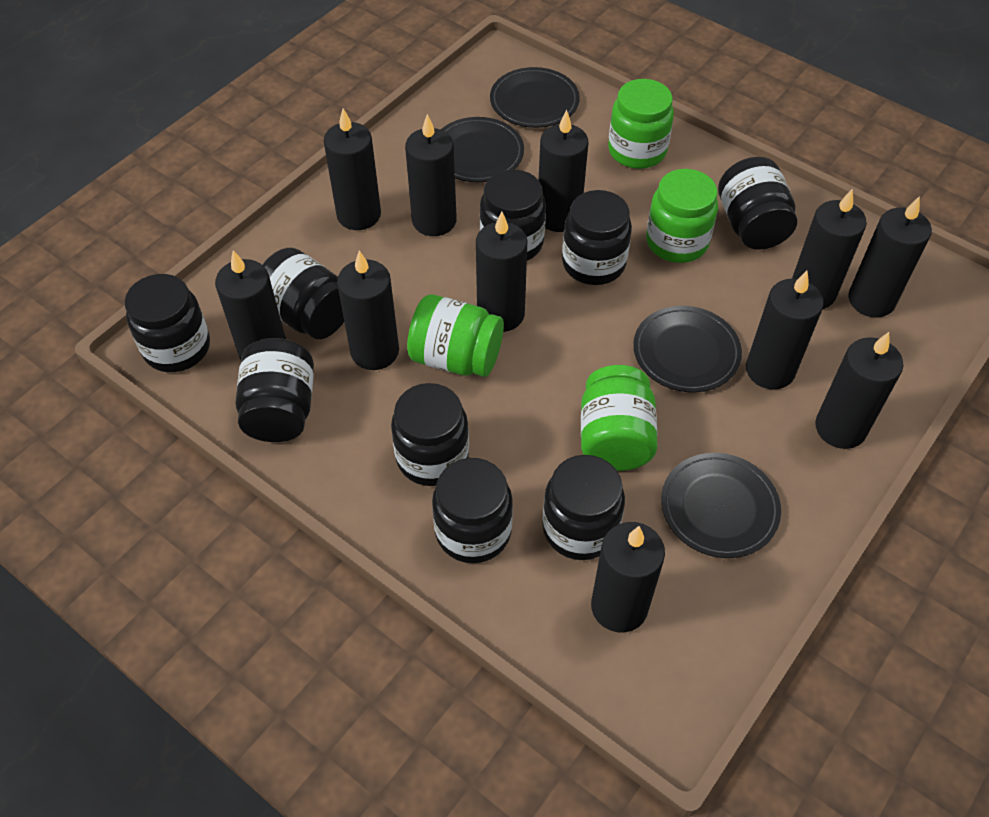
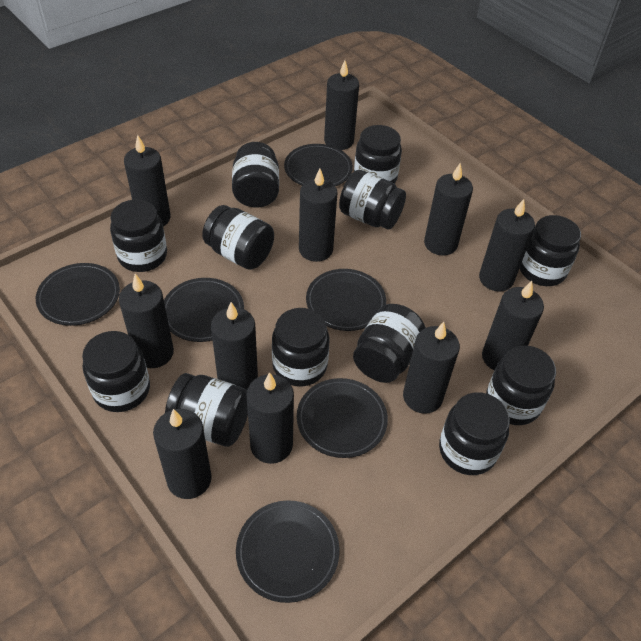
black jar: [125,274,210,372] [236,338,314,442] [263,248,344,339] [391,383,469,486] [432,458,513,563] [480,169,546,261] [543,455,625,560] [562,190,632,285] [718,157,797,250] = 9 -> [82,331,150,412] [110,200,167,272] [165,373,248,447] [202,205,274,270] [232,142,279,207] [272,308,329,386] [339,170,406,230] [353,304,426,383] [354,125,402,184] [439,392,510,475] [486,345,556,425] [520,215,581,286] = 12
black plate: [441,117,524,182] [490,67,580,128] [633,306,742,392] [661,453,781,558] = 4 -> [36,263,120,326] [164,278,244,342] [236,500,340,603] [284,144,353,186] [297,378,388,458] [306,269,386,331] = 6
green jar: [407,294,504,377] [581,365,657,471] [608,79,674,169] [646,169,718,263] = 4 -> none = 0

